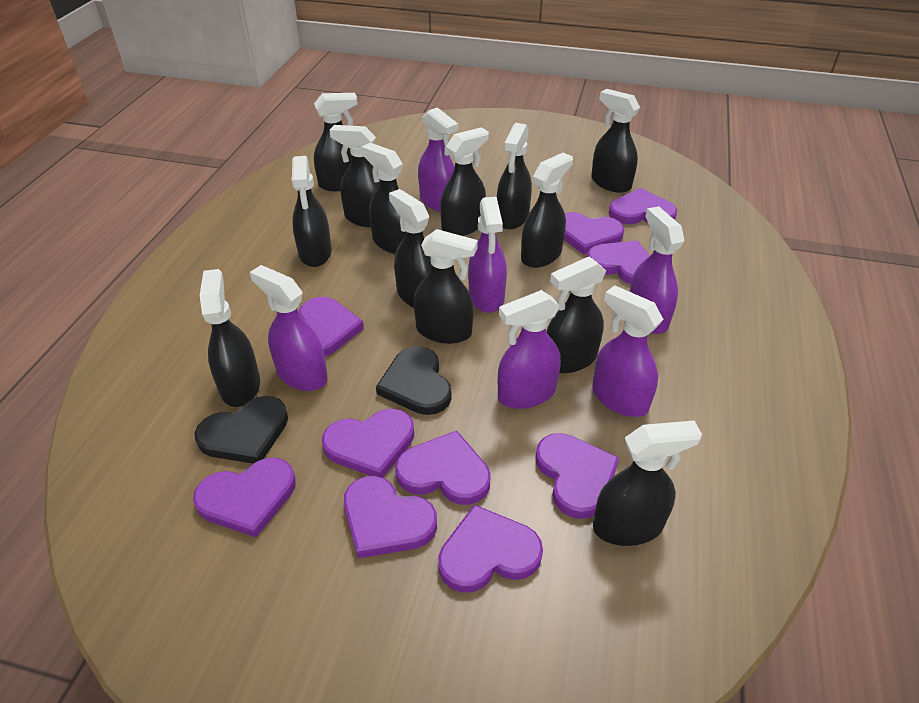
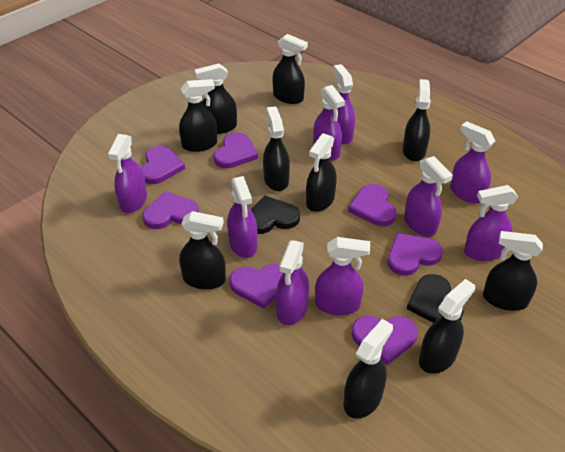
black spray bottle: [200,269,260,407] [291,156,332,267] [314,93,358,191] [329,125,380,227] [361,143,406,254] [389,189,432,308] [414,229,478,344] [440,127,489,236] [497,123,532,230] [521,153,573,268] [546,257,606,373] [591,89,640,193] [593,421,702,546] = 13 -> [179,79,217,152] [179,211,226,290] [195,64,237,134] [263,106,290,191] [273,34,308,104] [306,133,337,212] [344,319,393,419] [403,79,431,161] [419,279,475,374] [483,231,543,311] = 10
purple heart: [193,457,296,537] [299,297,364,357] [322,409,414,478] [344,476,437,558] [395,430,491,505] [438,505,543,593] [535,433,619,519] [564,212,624,255] [587,241,650,285] [609,188,677,224] = 10 -> [141,146,185,184] [142,191,199,229] [213,132,258,168] [229,264,283,309] [348,184,397,226] [352,316,418,365] [388,233,443,276] = 7
purple spray bottle: [250,265,328,391] [418,107,458,211] [468,197,507,313] [498,290,561,409] [592,285,664,417] [630,206,684,334] = 6 -> [108,134,147,213] [227,176,258,258] [276,240,309,325] [313,85,345,161] [315,237,370,315] [334,64,355,144] [404,156,453,237] [450,122,495,204] [464,185,518,261] = 9

